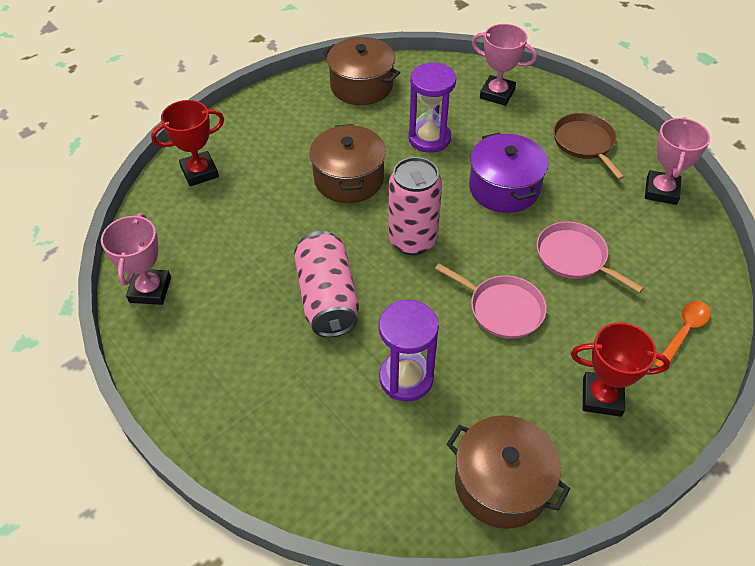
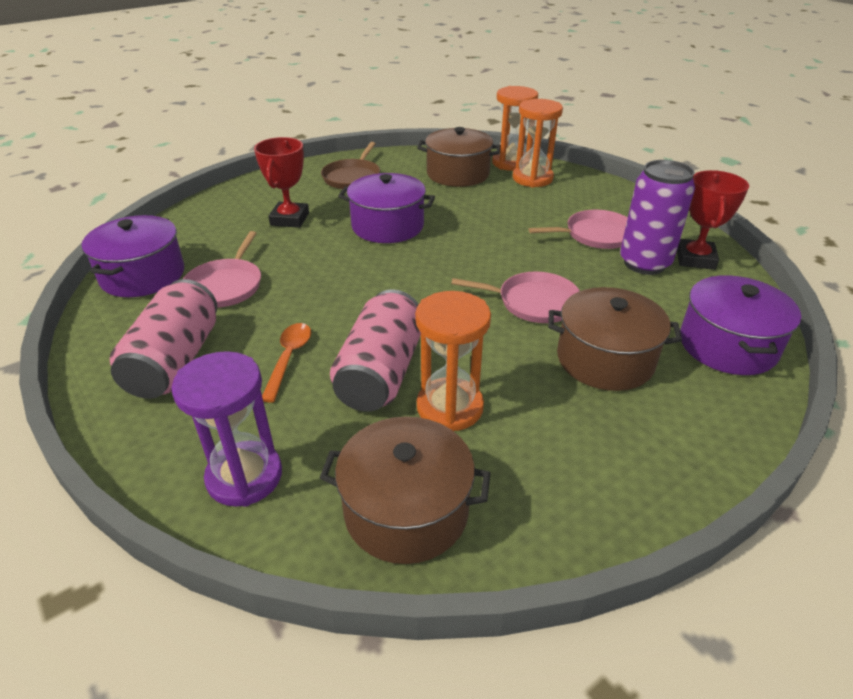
orange hourglass: none = 0 -> [415,291,491,431] [492,86,538,171] [513,99,563,188] = 3
pink pan: [435,264,547,339] [537,222,644,293] = 2 -> [183,231,261,308] [451,271,580,323] [529,210,628,249] = 3
pink trophy: [101,213,171,305] [472,24,537,106] [645,117,710,205] = 3 -> none = 0
purple can: none = 0 -> [620,160,695,275] = 1
purple hourglass: [379,300,439,402] [408,63,456,153] = 2 -> [172,351,282,507] = 1
purple pot: [469,133,548,213] = 1 -> [82,215,184,297] [338,173,435,243] [680,275,801,375] = 3

